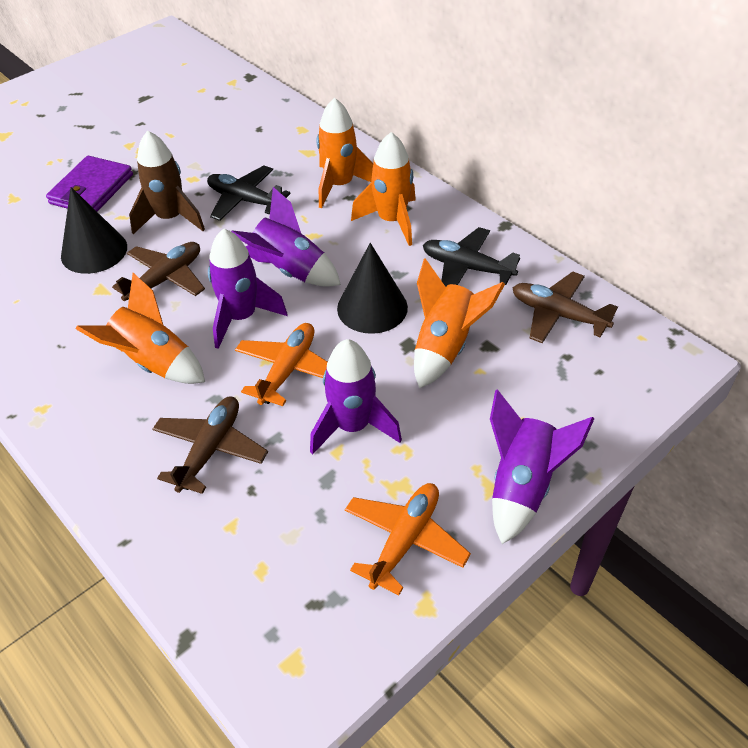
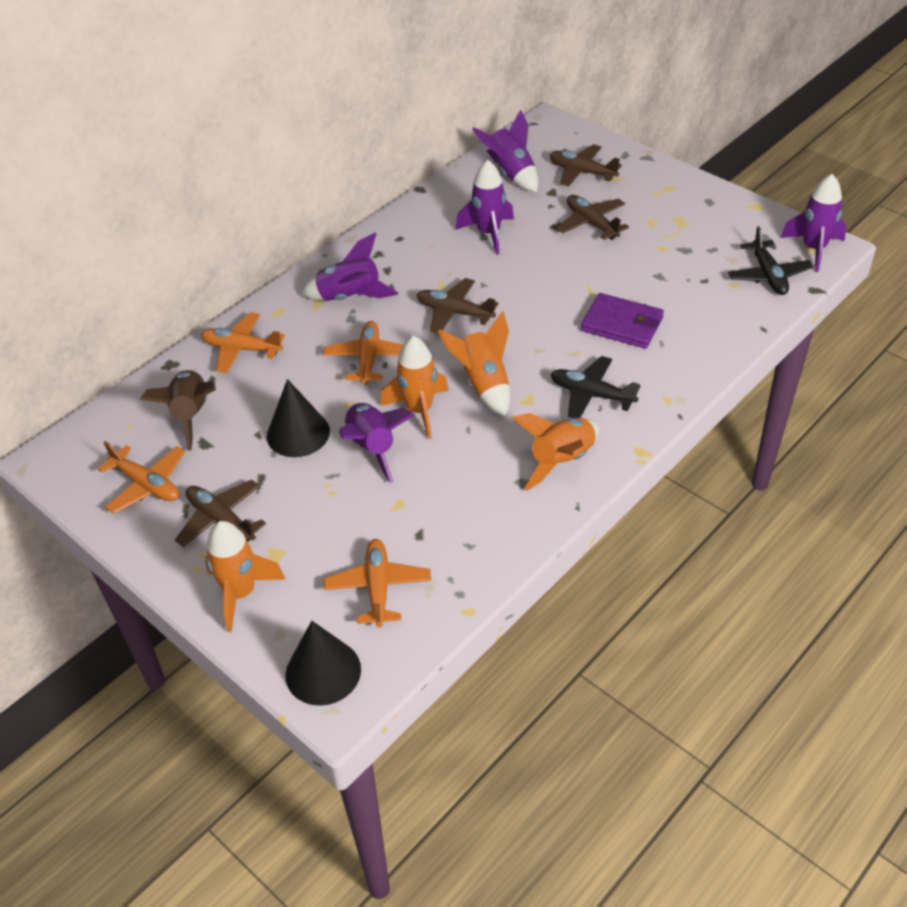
brown plane: [112,242,205,301] [152,397,268,494] [513,272,618,343] = 3 -> [175,479,266,547] [417,278,498,334] [550,144,622,187] [557,195,629,240] = 4
orange plane: [235,323,327,406] [345,483,471,595] = 2 -> [98,441,185,514] [201,312,285,373] [323,321,403,385] [324,539,431,627] = 4
purple rocket: [208,228,287,349] [231,187,341,287] [310,339,402,455] [490,390,594,544] = 4 -> [301,233,398,301] [339,403,415,483] [455,160,514,255] [472,110,538,192] [780,174,846,272] = 5

